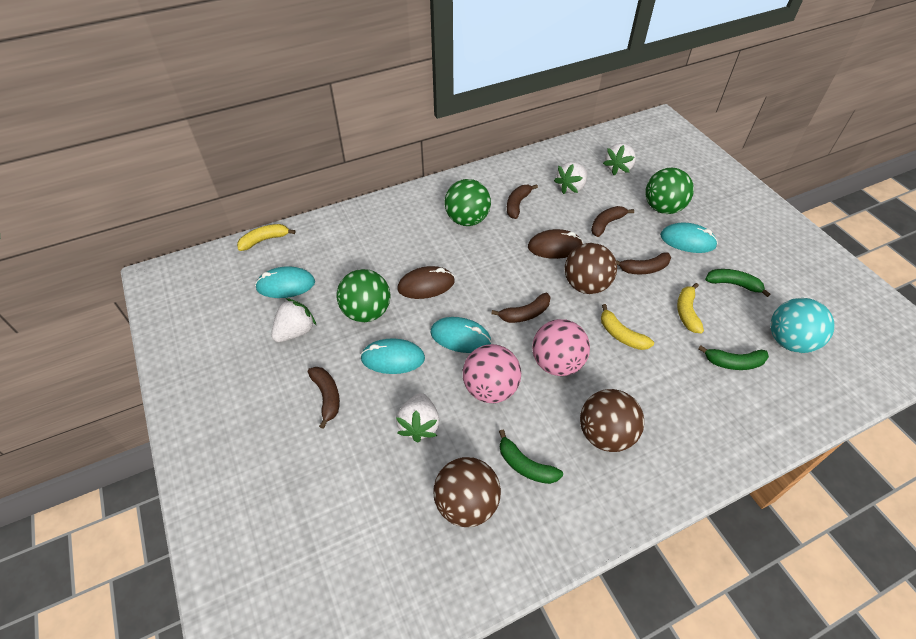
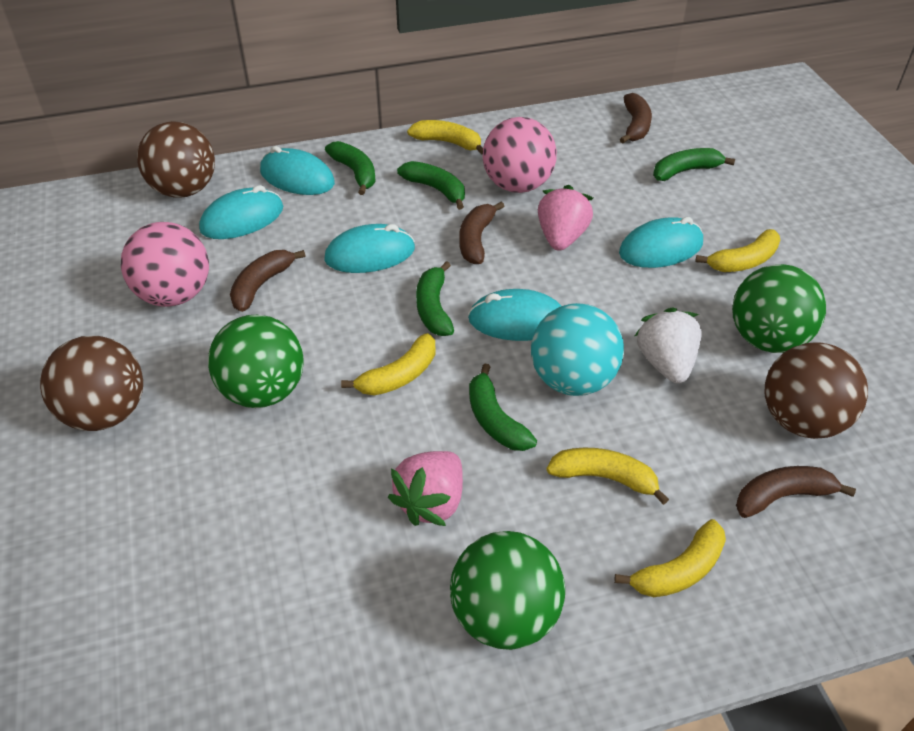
brown banana: [308,367,340,429] [491,293,551,323] [507,184,538,219] [591,206,634,237] [616,252,671,275] = 5 -> [230,250,306,312] [459,201,504,264] [620,93,652,143] [736,466,856,518] = 4
brown mouse: [398,266,455,299] [528,229,583,259] = 2 -> none = 0
green banana: [499,430,563,484] [698,345,769,370] [705,269,770,297] = 3 -> [325,141,376,195] [397,161,465,210] [416,261,454,336] [469,364,537,451] [653,148,735,181] = 5
pink strawberry: none = 0 -> [388,451,463,526] [538,185,593,251] = 2
turquoise mouse: [255,266,315,298] [360,338,425,374] [430,317,491,353] [660,222,718,253] = 4 -> [199,185,283,239] [260,146,335,195] [324,224,415,273] [468,289,561,341] [619,217,703,268] = 5
white strawberry: [271,298,317,342] [396,393,440,443] [554,162,587,194] [603,143,636,175] = 4 -> [635,307,702,383] = 1
yellow banana: [237,224,296,251] [601,304,654,350] [677,283,704,334] = 3 -> [341,333,436,395] [407,120,483,155] [546,448,669,505] [614,519,726,597] [696,229,780,272] = 5

